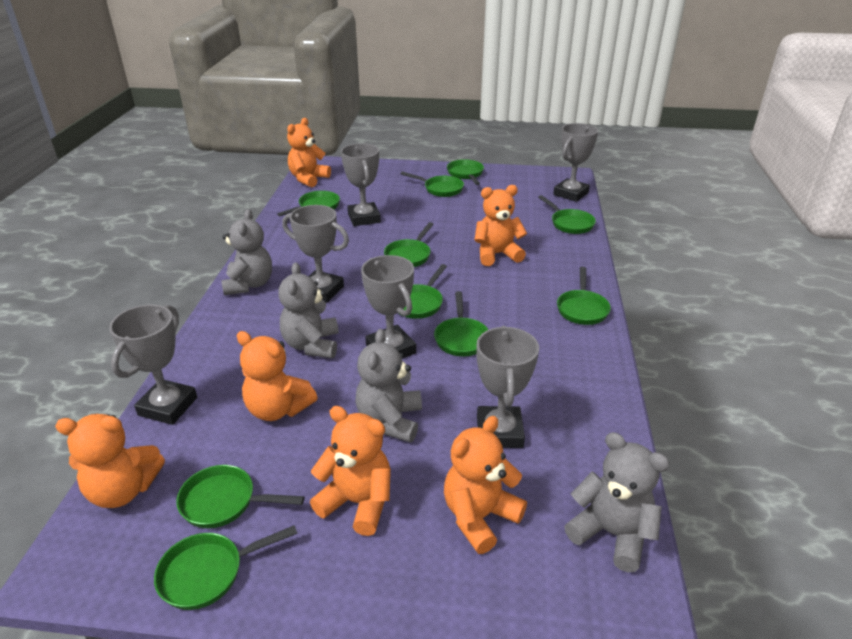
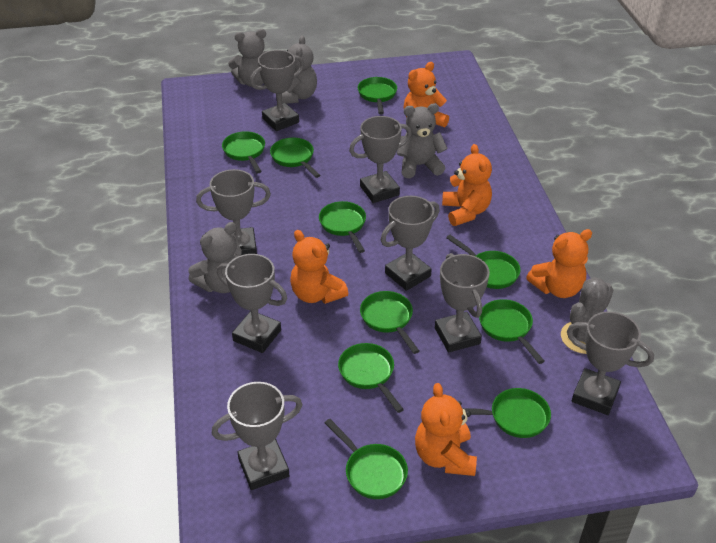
grey cactus: none = 0 -> [561,277,614,354] = 1
grey trophy: [109,305,197,425] [282,205,349,303] [341,143,381,226] [361,255,416,359] [476,326,539,448] [553,123,598,202] = 6 -> [196,169,271,256] [212,382,303,490] [217,254,287,353] [250,50,304,131] [349,116,412,203] [381,196,440,291] [435,253,490,352] [567,311,654,415] = 8
orange teddy bear: [55,414,165,508] [237,331,318,421] [287,118,331,187] [310,406,391,536] [444,416,527,554] [474,185,527,266] = 6 -> [290,230,348,304] [403,62,449,127] [415,383,477,476] [442,144,492,226] [526,229,592,298] = 5

